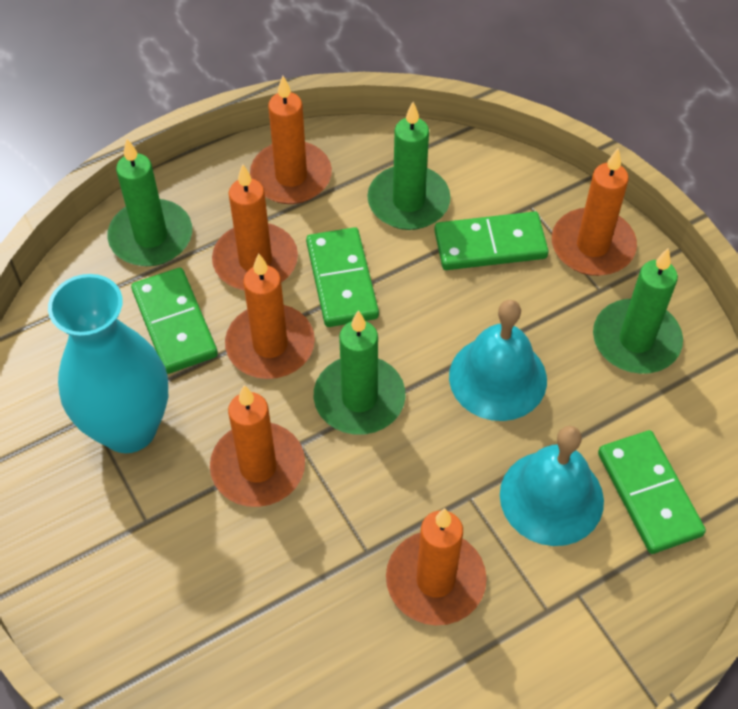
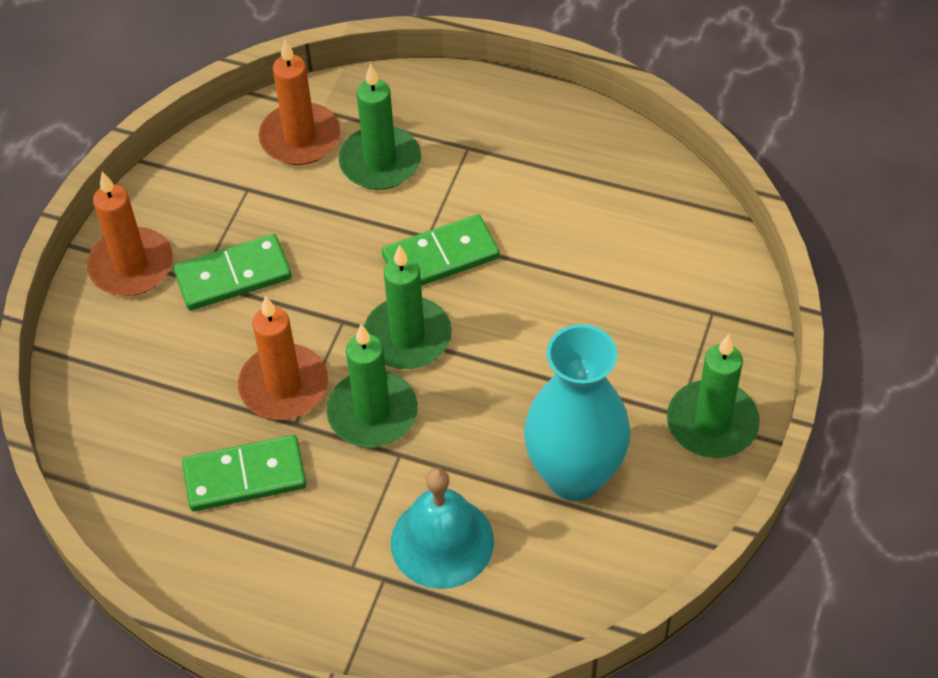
green domino: [131,268,218,374] [306,227,379,327] [434,211,549,270] [598,430,706,554] = 4 -> [173,234,292,310] [182,435,307,511] [382,214,500,286] = 3
orange candle: [210,385,305,507] [212,164,298,291] [225,253,315,379] [250,76,332,204] [386,508,487,625] [552,148,637,276] = 6 -> [87,172,173,296] [238,296,328,420] [259,40,340,165] = 3
turquoise bell: [449,300,547,421] [500,426,604,546] = 2 -> [391,468,494,589] = 1

